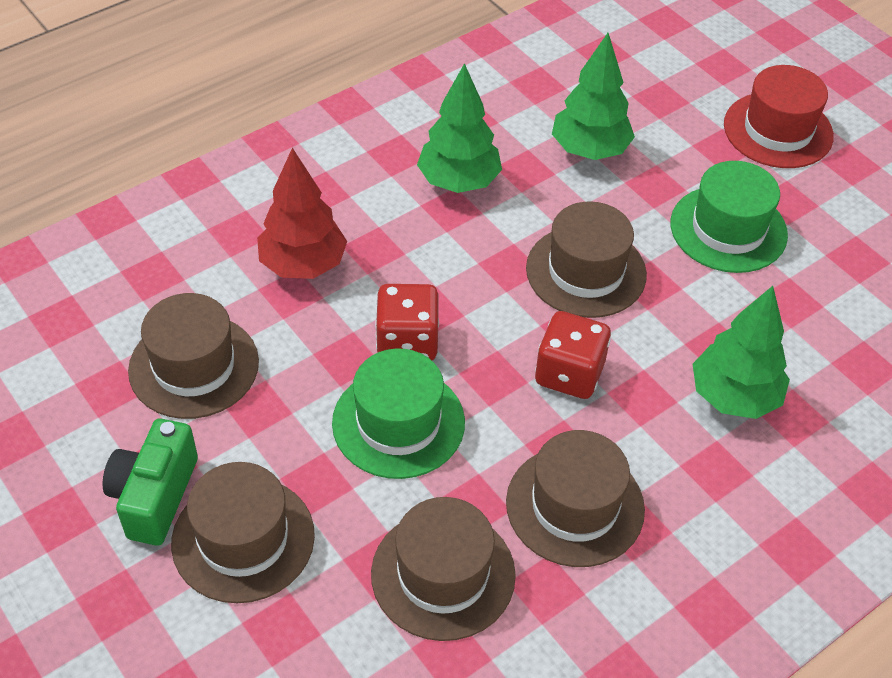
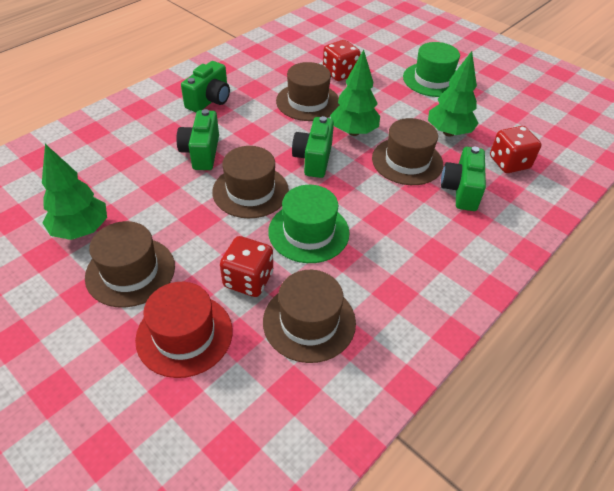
green camera: [103,419,198,546] = 1 -> [176,109,219,170] [181,61,230,112] [292,116,334,178] [441,146,486,211] = 4
red dice: [375,284,439,360] [535,311,611,399] = 2 -> [220,236,273,297] [323,40,361,81] [490,126,541,173] = 3
red tree: [257,148,347,279] = 1 -> none = 0

